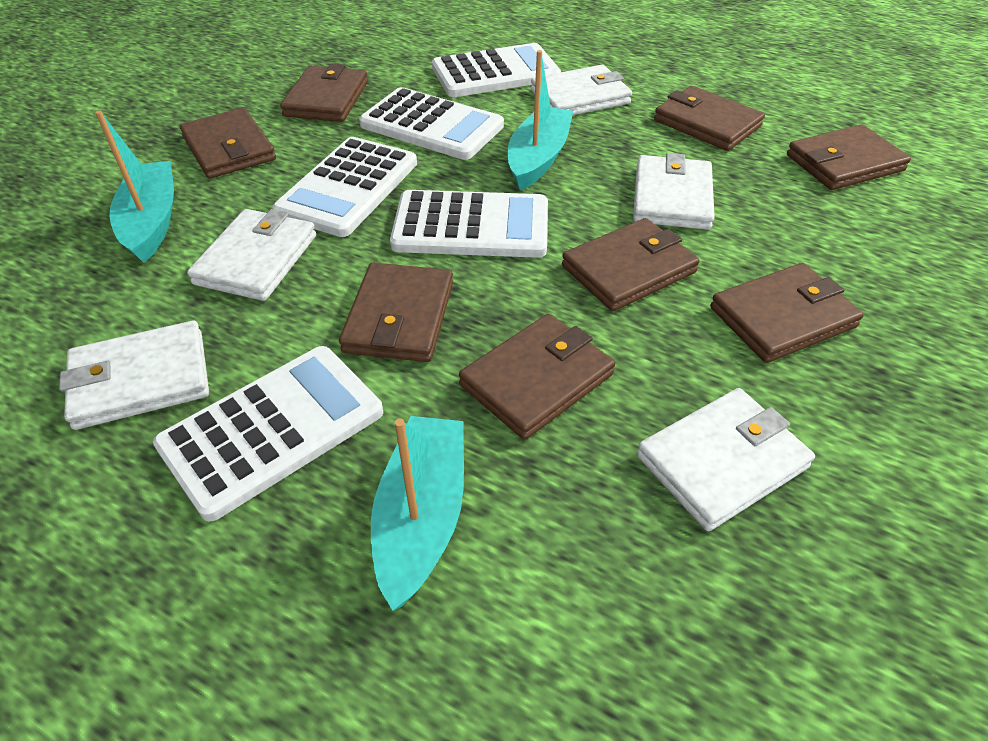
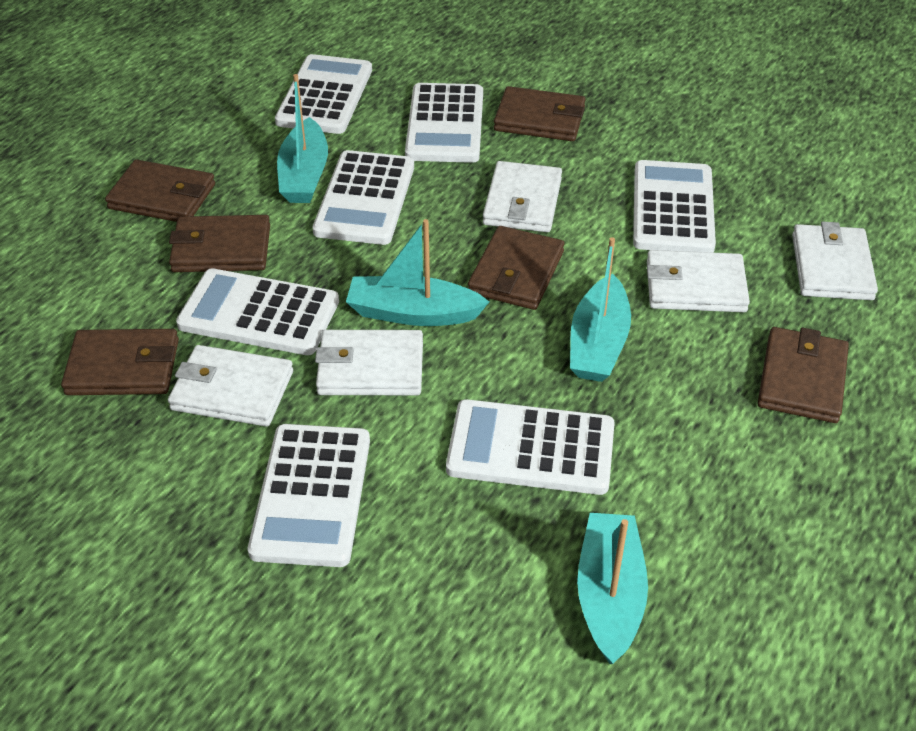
brown wallet: [180,108,276,179] [280,64,368,122] [339,262,453,362] [459,314,615,440] [562,218,700,311] [654,86,765,151] [710,263,864,363] [787,125,911,190] = 8 -> [61,329,179,395] [105,159,215,222] [169,215,270,272] [468,226,564,310] [494,86,586,141] [758,327,849,423] = 6
turquoise boat: [95,111,174,263] [371,416,464,611] [508,50,573,190] = 3 -> [277,74,328,203] [346,219,489,326] [570,237,631,382] [577,513,648,664] = 4
white calculator: [153,346,383,522] [272,137,417,237] [359,87,504,160] [390,190,548,258] [432,43,561,97] = 5 -> [176,268,339,355] [248,424,370,567] [275,54,372,134] [312,150,414,245] [405,83,483,163] [446,399,615,495] [633,160,716,253] = 7

